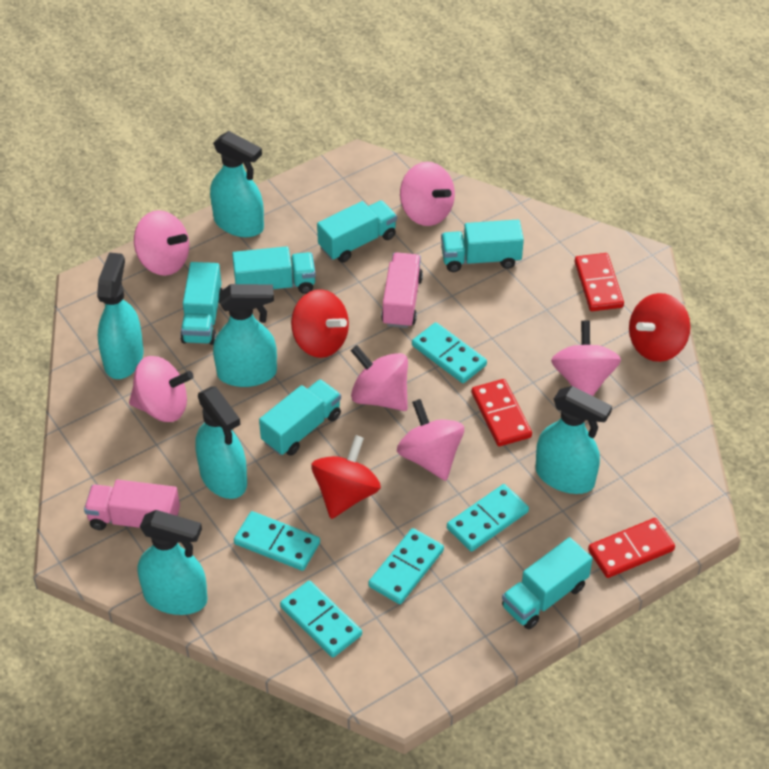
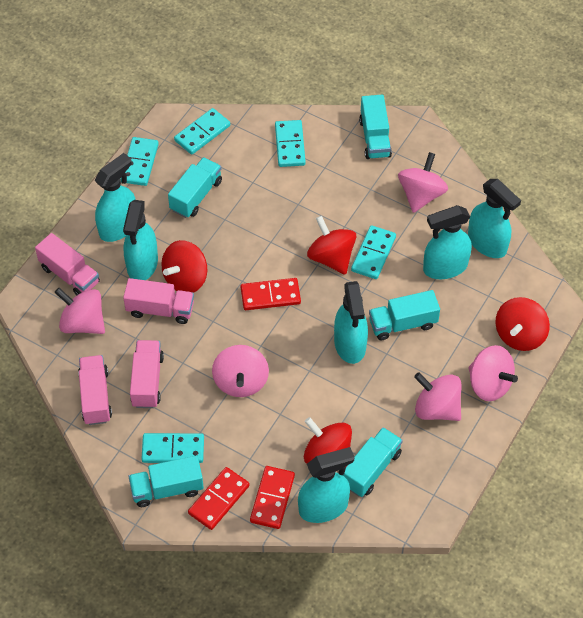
pink spinning top: [129,356,193,422] [134,210,189,276] [351,345,408,411] [397,399,464,481] [400,162,455,226] [551,321,621,396] = 6 -> [54,288,105,334] [212,345,269,397] [398,152,448,213] [414,372,462,421] [469,345,518,401] = 5
pink truck: [84,479,180,530] [381,252,423,328] = 2 -> [35,233,100,296] [78,355,112,425] [123,278,194,324] [130,340,164,408] = 4
red spinning top: [291,289,349,358] [311,435,381,519] [629,293,691,362] = 3 -> [161,240,207,293] [304,417,352,467] [307,216,356,275] [495,297,550,351] = 4
turquoise truck: [180,262,222,345] [232,246,316,294] [259,379,341,456] [317,200,397,262] [441,220,524,272] [502,537,593,629] = 6 -> [128,456,204,507] [168,157,222,218] [343,427,403,497] [359,95,392,159] [369,290,440,340] = 5

